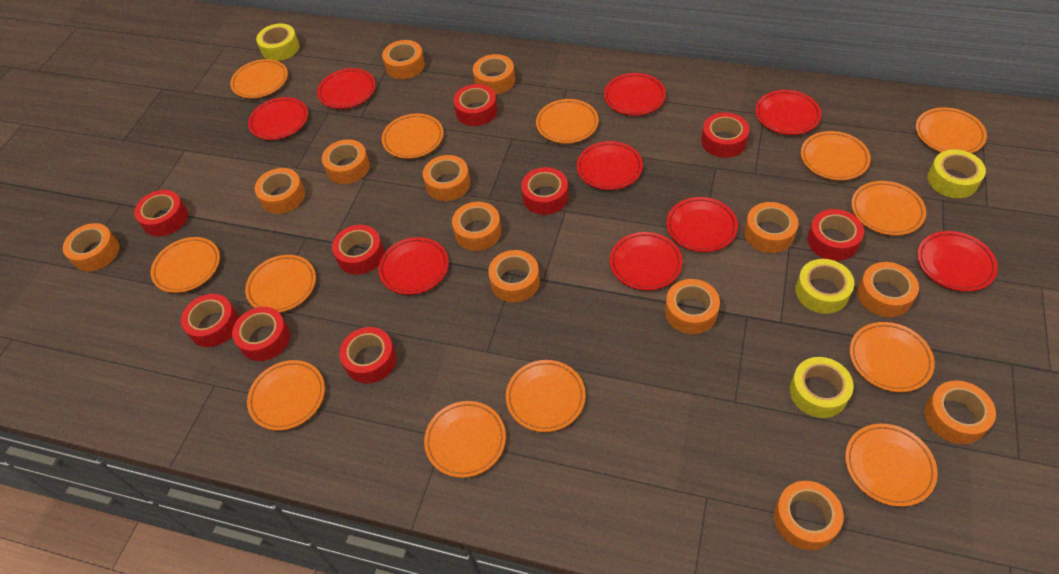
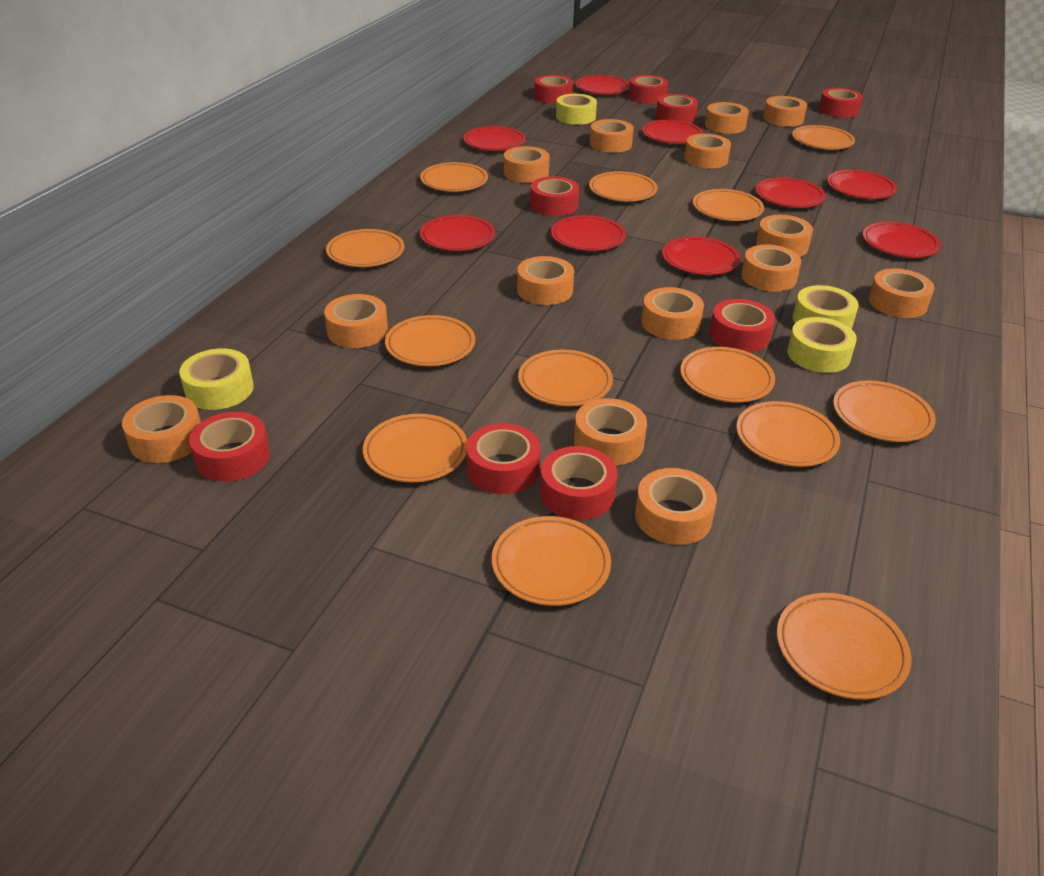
orange tape: [63,223,119,271] [255,168,305,214] [322,139,370,184] [382,40,425,79] [423,155,470,201] [452,202,501,251] [473,54,515,95] [488,250,540,302] [665,279,720,334] [744,202,798,253] [774,481,844,550] [857,262,919,317] [924,381,996,444] = 13 -> [122,395,201,463] [324,294,388,348] [504,146,550,183] [517,256,574,305] [574,398,647,465] [590,119,634,153] [635,468,717,545] [641,287,704,340] [684,134,731,168] [705,102,749,134] [741,244,801,292] [756,215,813,257] [763,96,807,127] [868,268,934,318] = 14

